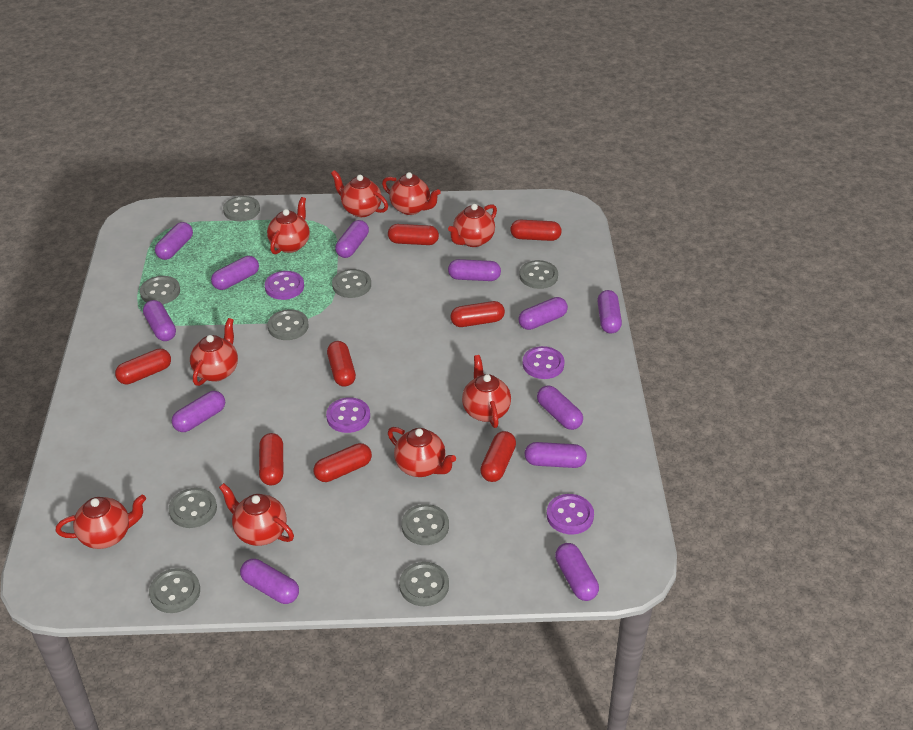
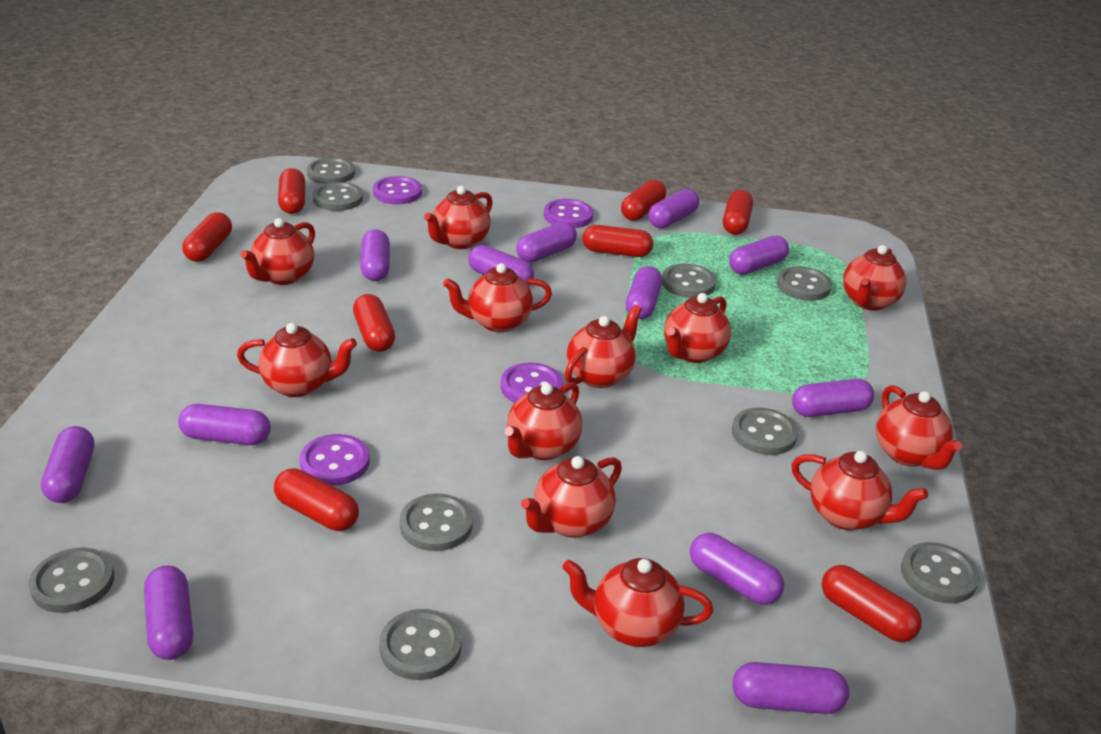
red teapot: [56,495,146,549] [190,318,238,386] [219,483,294,546] [267,197,310,255] [331,170,388,217] [382,172,441,215] [388,427,456,477] [448,204,497,247] [462,355,511,428] = 9 -> [237,323,357,397] [240,218,315,285] [424,186,493,249] [443,263,552,332] [505,382,582,460] [521,456,622,538] [562,558,713,647] [565,305,642,388] [664,293,731,363] [791,451,928,530] [843,245,907,311] [876,385,962,470] = 12

